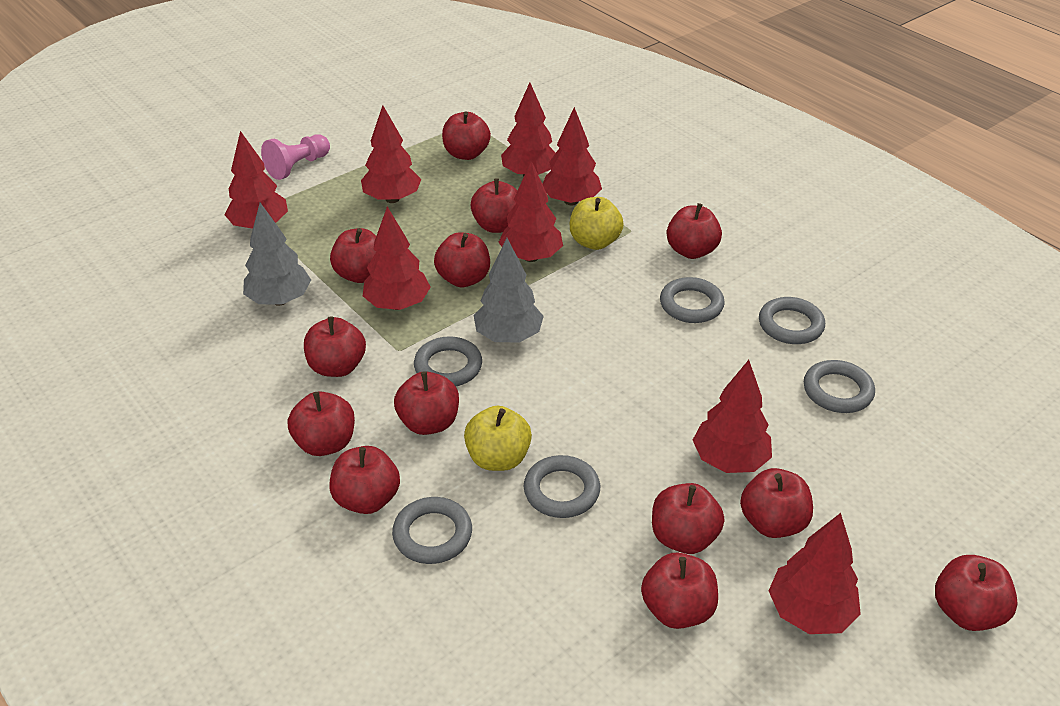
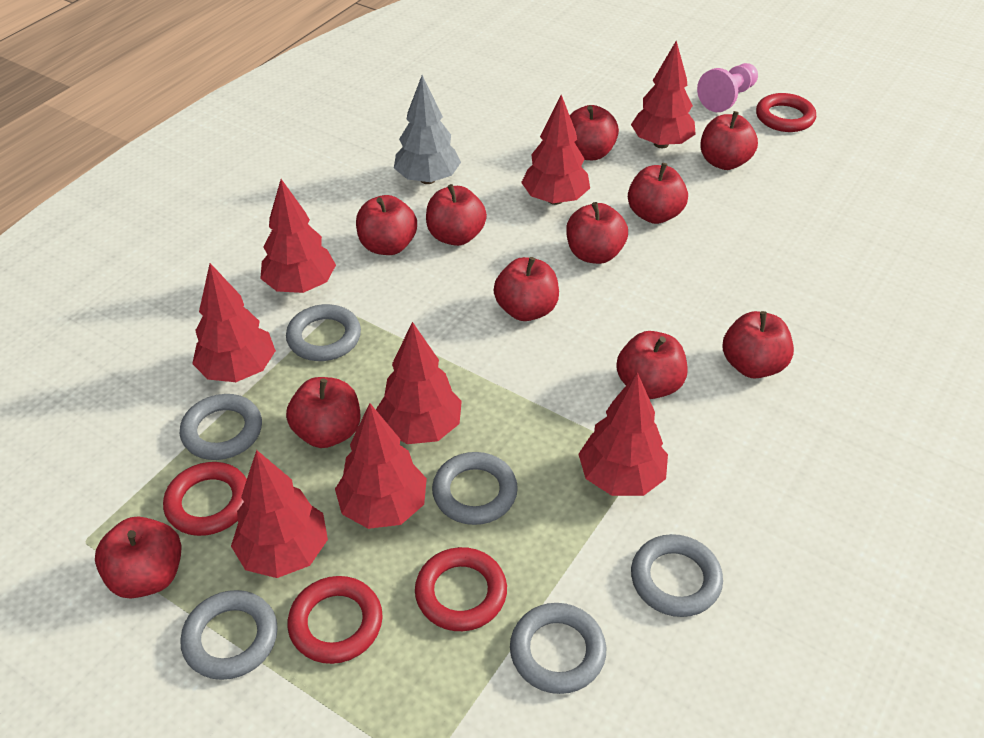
grey tree: [243,203,311,306] [474,238,544,343] = 2 -> [394,75,461,184] = 1
red apple: [288,391,355,456] [304,316,366,377] [330,228,376,283] [330,446,400,514] [394,371,459,435] [434,232,490,287] [442,111,491,160] [470,178,517,233] [641,553,718,629] [652,483,724,554] [667,203,722,259] [740,468,813,538] [935,555,1018,631] = 13 -> [95,517,182,599] [286,377,360,448] [356,195,417,255] [426,184,487,246] [494,257,559,321] [566,202,628,264] [570,105,619,160] [616,331,687,399] [628,163,688,224] [700,111,758,170] [723,311,794,379] = 11
red ring: none = 0 -> [163,462,247,536] [288,576,383,664] [415,547,507,631] [756,93,816,132] = 4
yellow apple: [464,406,532,471] [570,197,624,250] = 2 -> none = 0

